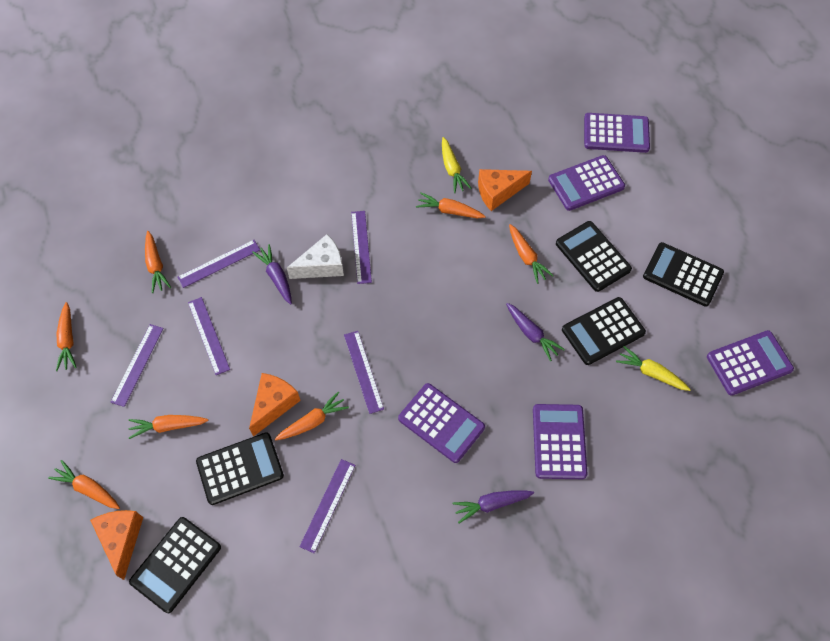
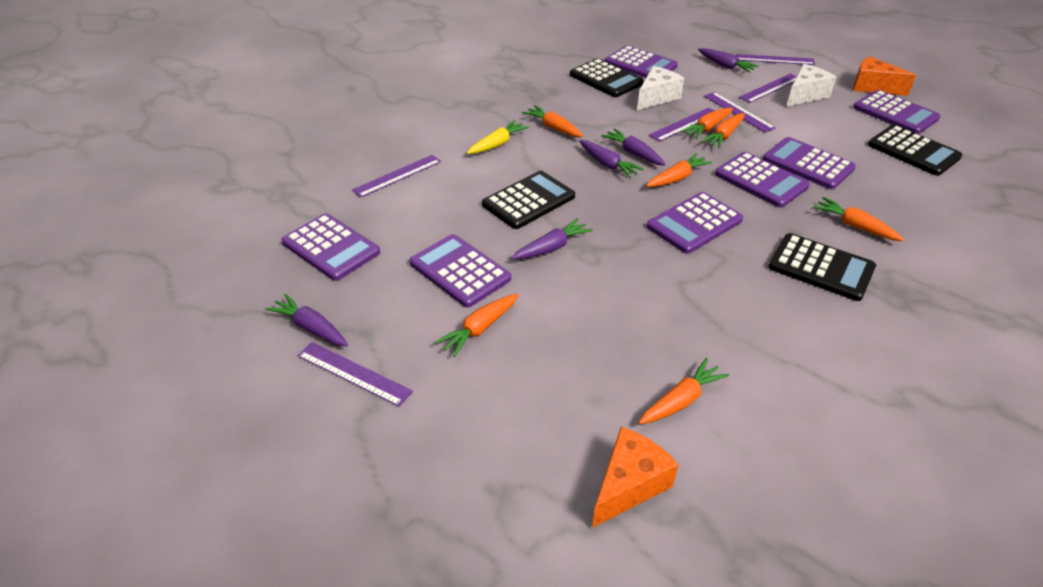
black calculator: [129,517,221,613] [196,432,284,505] [556,221,632,292] [562,297,646,365] [643,242,724,307] = 5 -> [482,171,575,229] [570,58,644,97] [768,233,876,301] [868,125,962,176] = 4
orange cheese: [90,510,143,580] [249,373,301,437] [478,169,532,211] = 3 -> [592,427,679,528] [853,56,916,96] = 2
purple calculator: [398,383,485,463] [533,404,588,479] [548,155,625,211] [584,113,650,153] [707,330,794,396] = 5 -> [281,213,380,281] [409,234,511,308] [605,45,678,78] [647,192,743,254] [715,152,810,208] [763,137,856,189] [853,90,940,134] = 7
purple carrot: [252,244,292,305] [452,490,534,523] [506,303,565,361] = 3 -> [265,294,348,346] [511,218,593,259] [579,140,644,178] [601,128,666,166] [698,48,759,73] = 5
white cheese: [287,234,344,279] = 1 -> [637,66,684,110] [786,64,836,107] = 2
yellow carrot: [442,137,472,193] [616,346,691,391] = 2 -> [467,120,529,154] = 1

